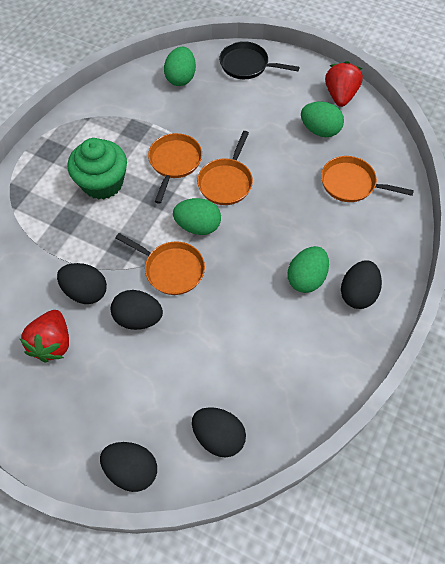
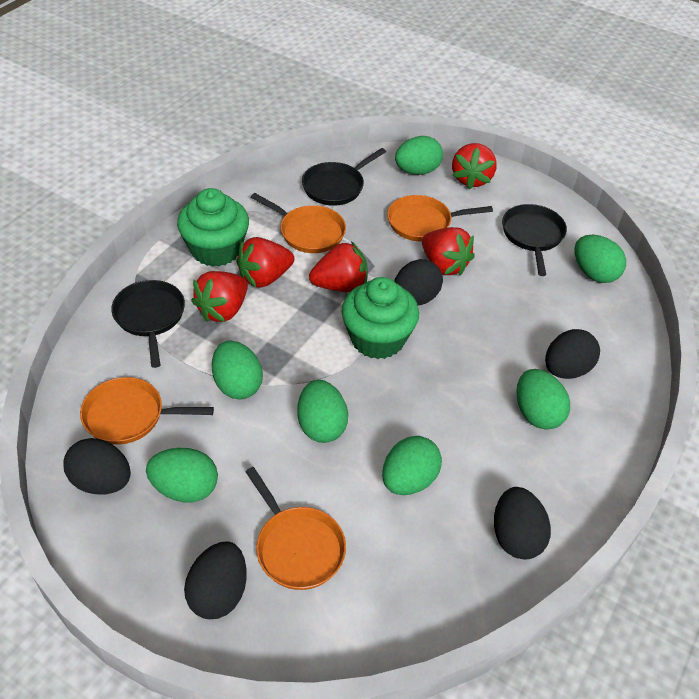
black pan: [219,41,300,79] = 1 -> [111,280,185,368] [302,148,386,206] [502,204,567,276] = 3
green cupcake: [68,138,127,200] = 1 -> [177,188,249,267] [342,277,419,359] = 2
green egg: [164,47,196,86] [173,198,221,235] [288,246,329,293] [301,102,344,137] = 4 -> [146,448,218,503] [212,341,263,399] [297,380,348,443] [382,436,442,495] [395,136,443,175] [517,369,570,430] [574,235,626,283] = 7
red strawberry: [19,310,69,362] [325,61,363,107] = 2 -> [191,271,248,322] [236,237,294,288] [309,241,368,292] [422,227,475,276] [452,143,497,189] = 5

